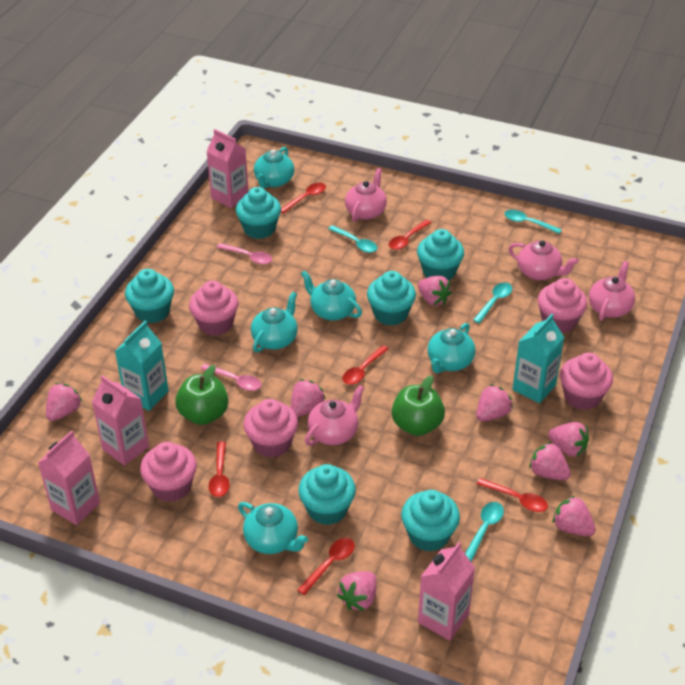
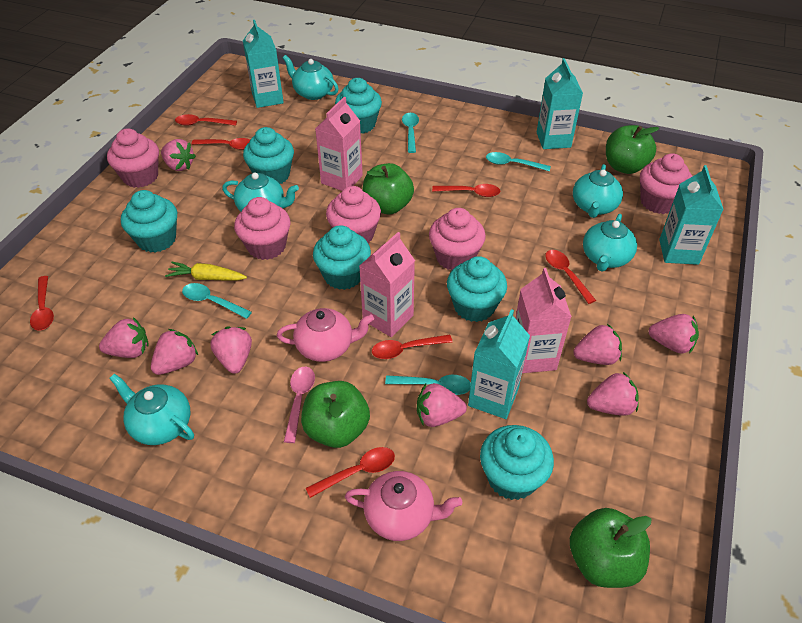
green apple: [175,365,228,425] [392,376,445,436] = 2 -> [301,381,370,448] [362,163,414,215] [570,508,652,588] [606,125,659,174] = 4
pink carton: [38,430,100,525] [92,375,149,466] [206,129,249,208] [418,542,475,641] = 4 -> [315,97,363,191] [359,232,415,337] [515,268,572,373] = 3
pink spoon: [201,364,261,391] [217,243,272,265] = 2 -> [284,367,315,443] = 1
pink teapot: [305,385,364,446] [345,168,387,222] [508,240,579,280] [589,261,635,321] = 4 -> [277,308,374,362] [345,471,462,541] = 2
red spoon: [209,441,230,497] [281,183,326,213] [297,538,355,595] [342,345,389,385] [389,220,431,250] [477,478,548,512] = 6 -> [30,276,54,331] [175,114,237,126] [192,138,250,150] [306,447,395,498] [372,335,453,359] [432,184,500,197] [545,250,596,304] = 7
turquoise carton: [115,321,169,411] [513,314,564,404] = 2 -> [243,20,284,108] [468,309,530,419] [537,58,583,149] [659,165,724,265] = 4
yellow carrot: none = 0 -> [165,262,247,281] = 1

